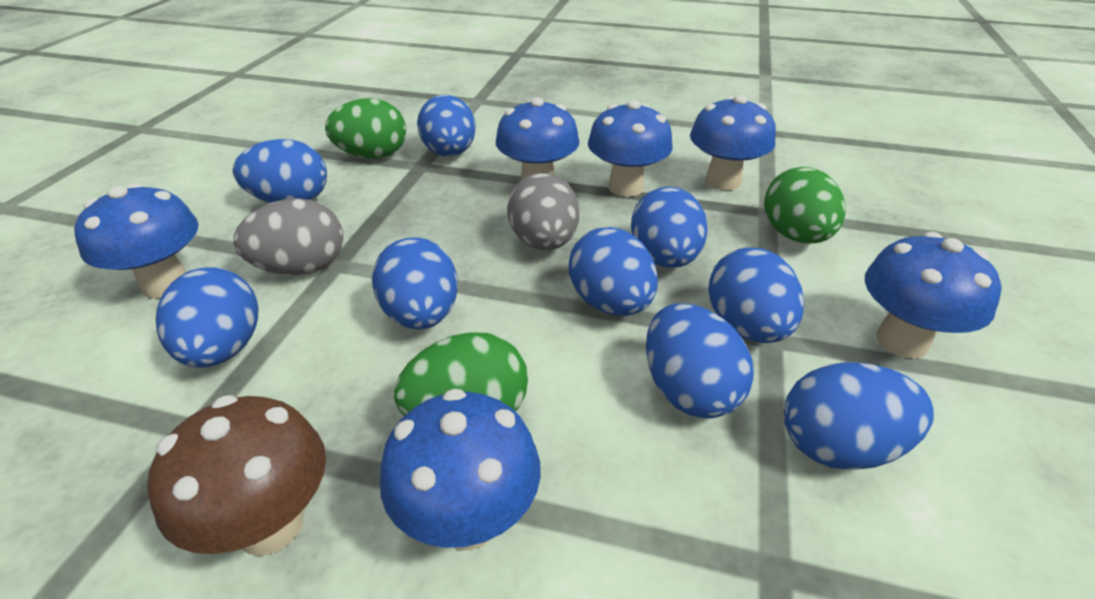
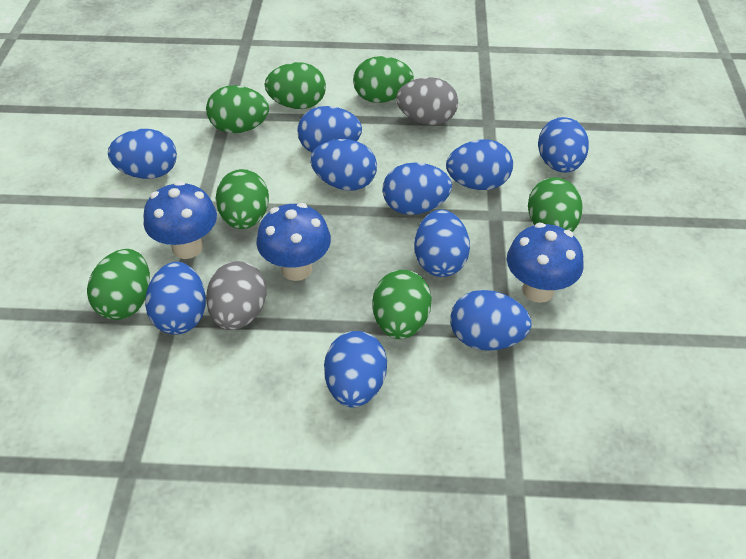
blue egg: [156,267,258,368] [233,139,327,203] [372,237,458,330] [417,95,476,156] [569,227,658,316] [631,187,708,268] [646,303,754,419] [708,248,804,343] [784,362,934,470] = 9 -> [108,129,177,179] [145,262,206,334] [297,106,362,152] [310,139,377,191] [324,331,387,407] [383,163,452,215] [414,209,470,277] [446,140,513,190] [450,290,532,351] [538,117,589,173] = 10
blue mushroom: [74,183,199,299] [380,389,541,550] [496,97,579,179] [588,100,673,197] [690,95,776,191] [865,232,1002,358] = 6 -> [144,181,217,259] [256,203,331,281] [507,223,584,303] = 3
brown mushroom: [147,395,326,556] = 1 -> none = 0
green egg: [325,98,406,158] [394,332,528,416] [764,167,846,244] = 3 -> [87,249,150,320] [206,85,269,133] [216,169,269,229] [264,62,326,109] [353,56,414,103] [372,270,432,339] [528,177,583,232] = 7

